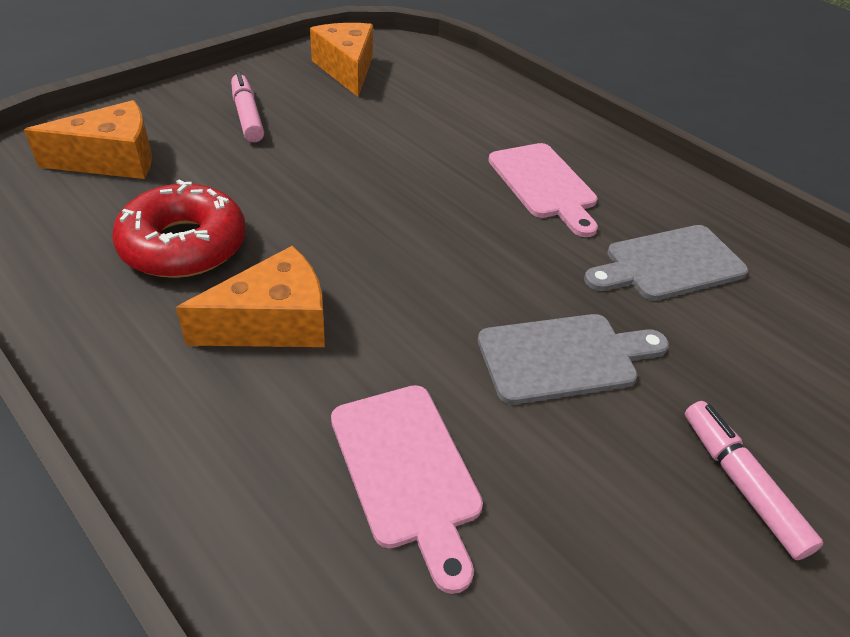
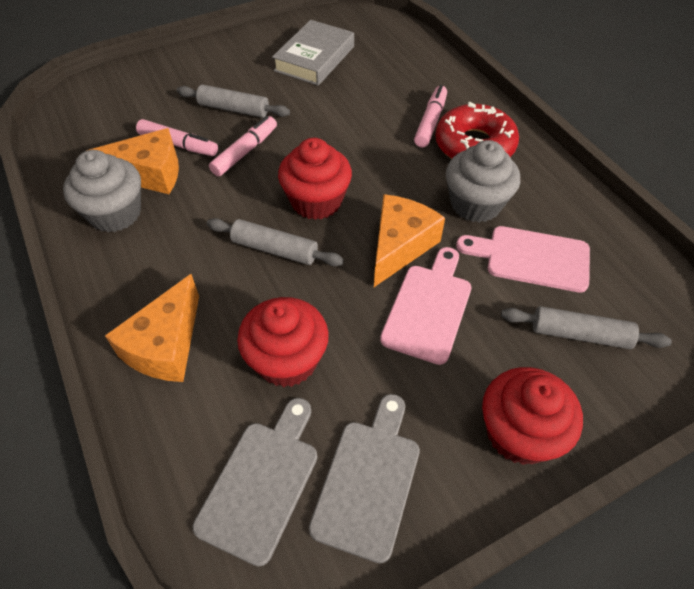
grey book: none = 0 -> [272,20,354,86] = 1
grey cupcake: none = 0 -> [63,150,141,232] [446,140,520,223] = 2
grey rolling pin: none = 0 -> [177,85,290,118] [207,218,344,266] [501,306,672,349] = 3
pink marker: [231,72,264,142] [685,401,823,560] = 2 -> [136,119,218,156] [209,116,277,176] [414,85,447,147] = 3
red cupcake: none = 0 -> [237,297,329,387] [278,138,352,220] [482,367,583,465] = 3

